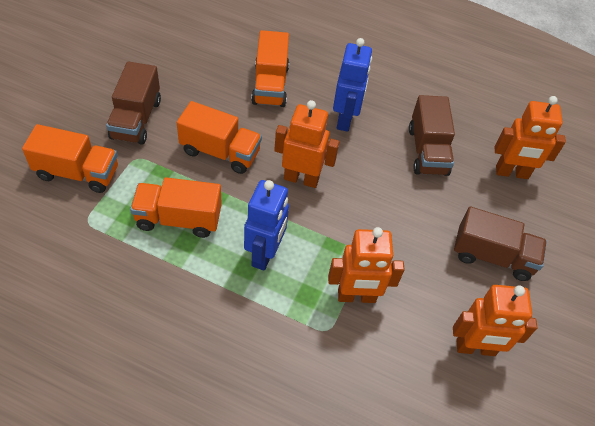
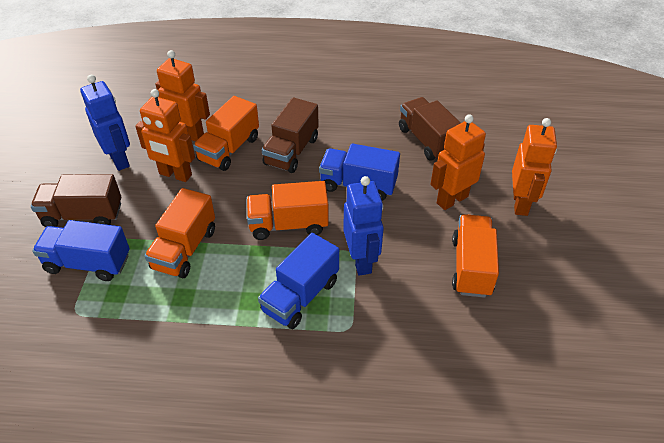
blue truck: none = 0 -> [32,220,130,281] [258,233,339,329] [319,143,400,201] = 3

